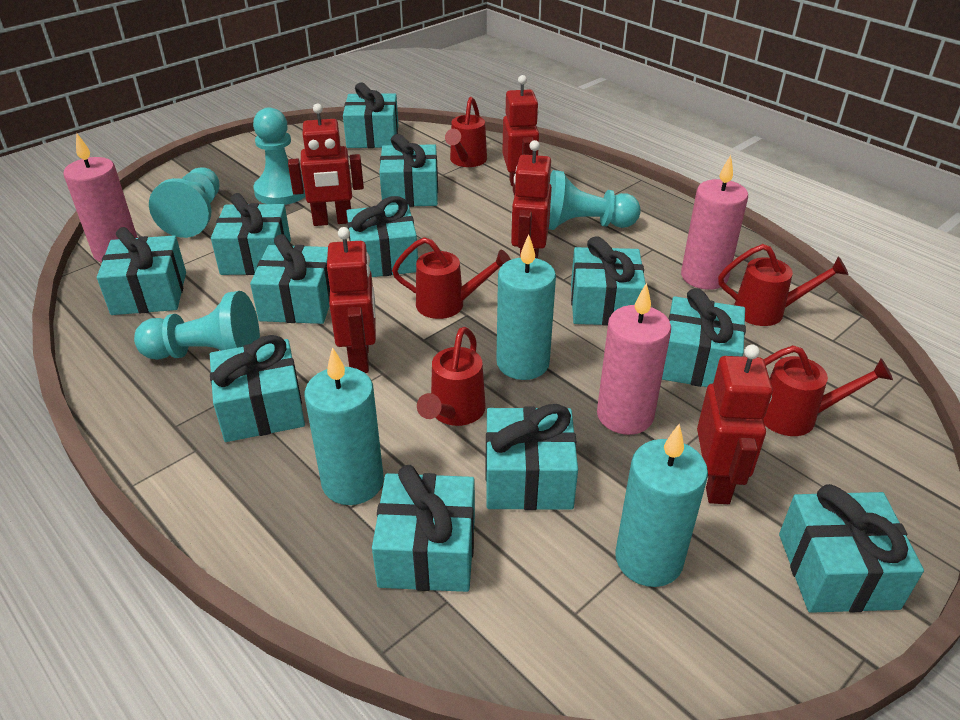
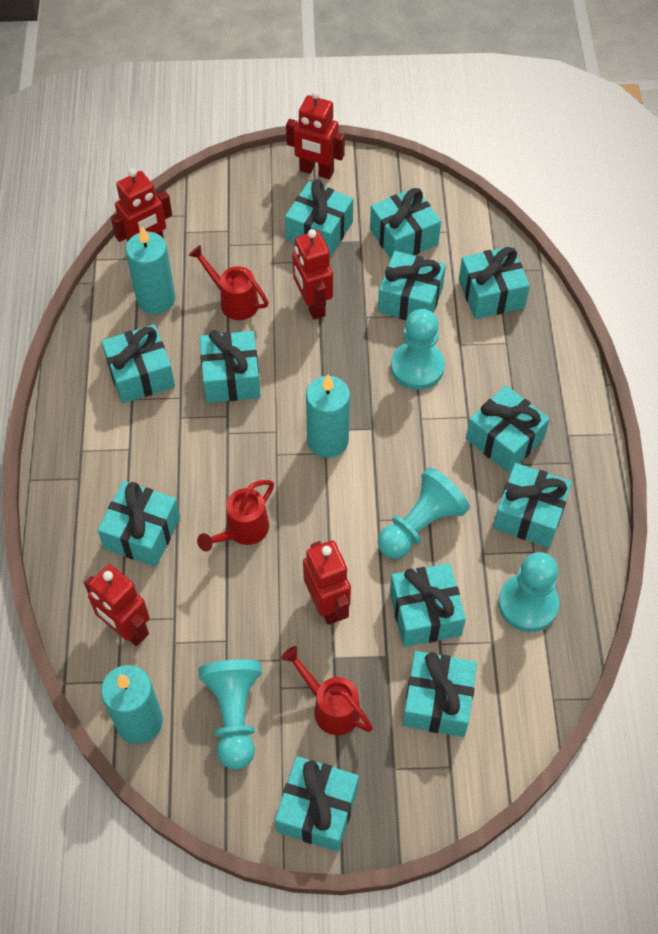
pink candle: [63,132,138,263] [597,283,671,435] [681,155,748,290] = 3 -> none = 0
red watering can: [392,237,511,319] [417,327,486,426] [445,97,487,167] [718,244,849,326] [763,345,893,436] = 5 -> [189,245,268,320] [197,480,274,551] [281,646,373,735] = 3

